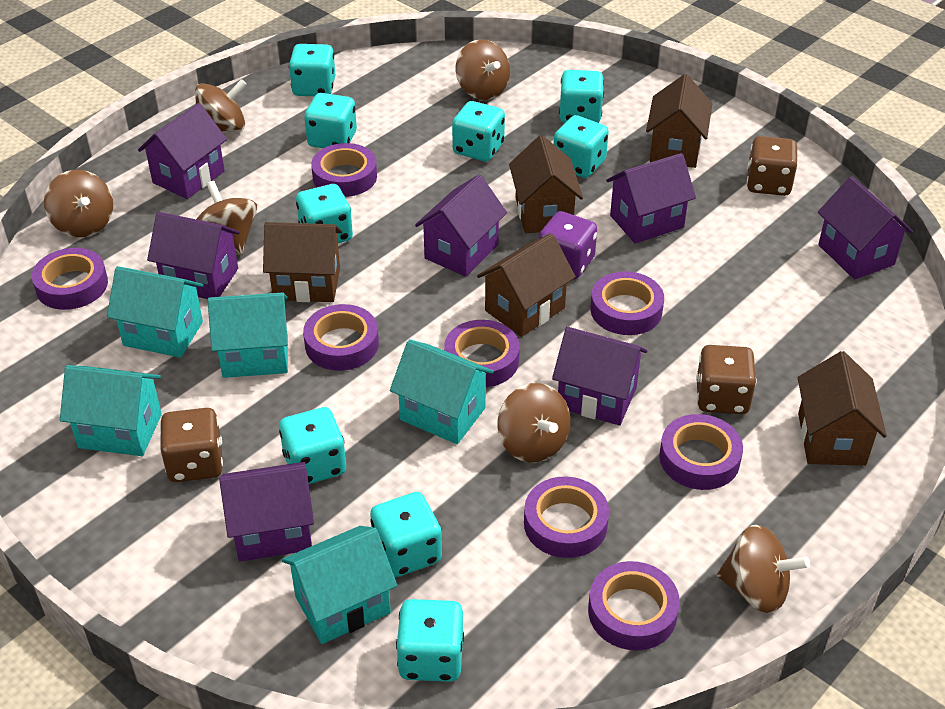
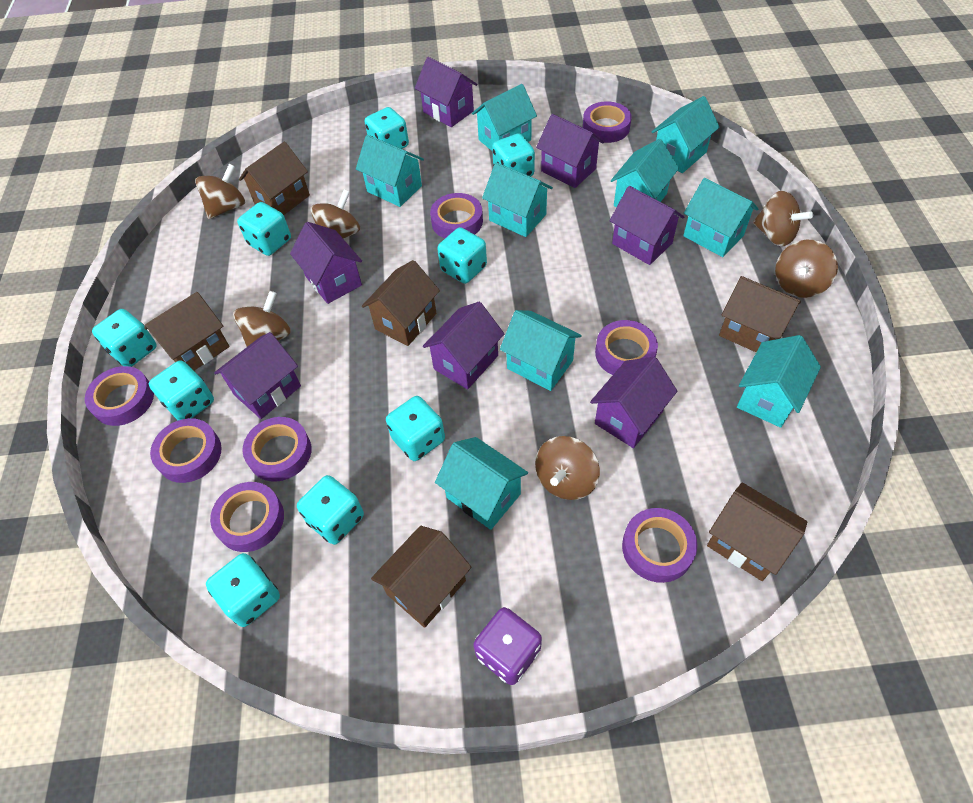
brown dice: [160,408,223,482] [696,345,757,414] [747,136,798,196] = 3 -> none = 0
brown house: [263,222,342,302] [477,233,576,337] [509,135,583,233] [646,74,712,168] [798,351,887,466] = 5 -> [144,292,230,371] [239,142,310,215] [362,260,440,346] [371,526,472,628] [707,483,807,581] [719,276,801,352] = 6
turquoise house: [60,365,162,456] [107,266,204,358] [208,292,288,378] [282,526,397,644] [390,339,494,444] = 5 -> [356,135,424,207] [435,437,528,530] [472,84,537,152] [482,162,553,237] [500,310,582,391] [611,139,679,207] [652,96,719,173] [683,178,759,257] [737,335,821,428] = 9

